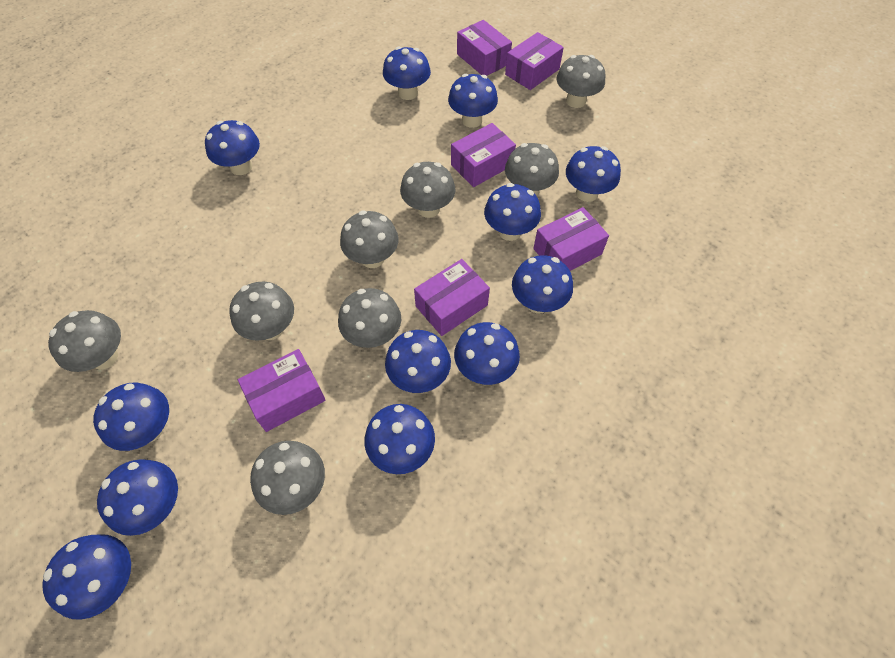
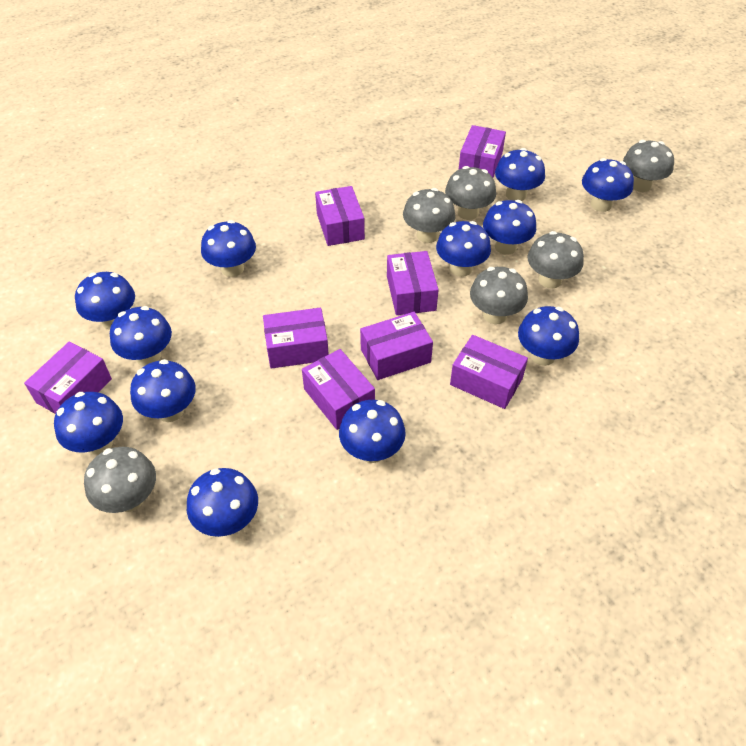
grey mushroom: [48,310,121,372] [229,282,294,341] [250,441,325,515] [338,288,401,348] [340,210,399,268] [400,162,455,218] [505,143,559,196] [556,55,605,108] = 8 -> [84,447,156,513] [403,188,455,243] [445,166,496,220] [470,267,528,324] [527,231,584,289] [623,140,674,192] = 6
purple box: [238,349,326,432] [414,259,490,336] [451,123,516,187] [457,20,512,76] [505,32,564,90] [533,207,609,271] = 6 -> [24,342,112,414] [263,308,329,369] [302,349,375,430] [315,186,365,246] [360,312,433,380] [387,251,439,315] [450,335,528,409] [459,125,506,177] = 8

